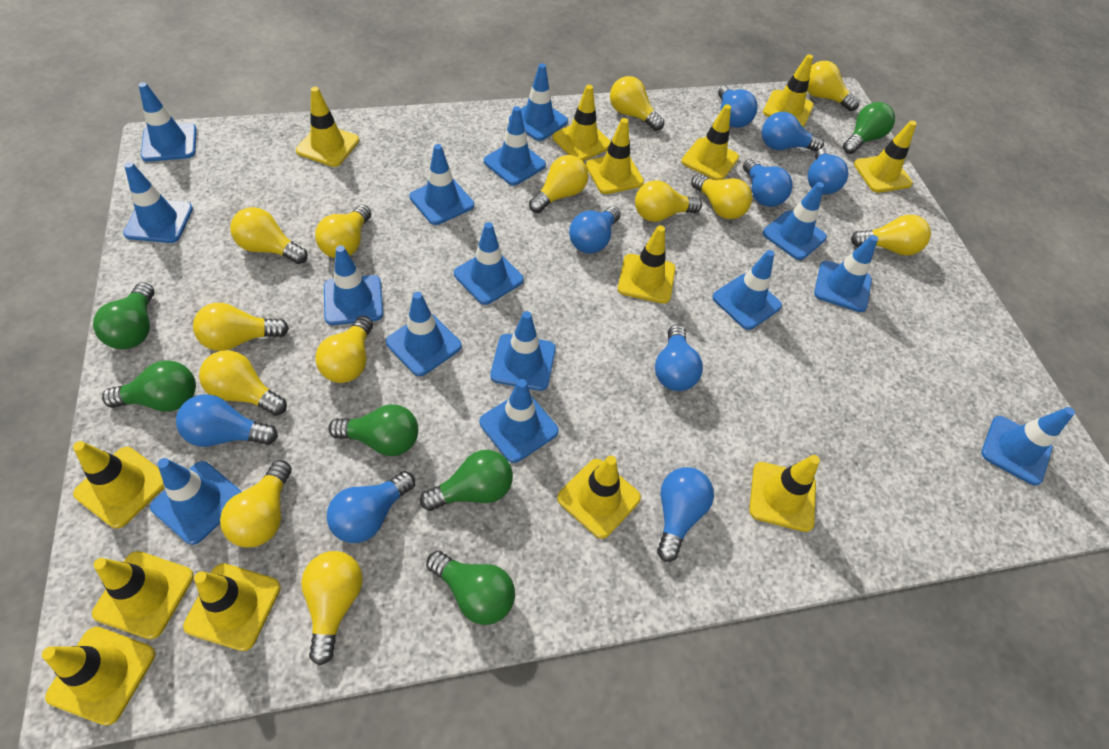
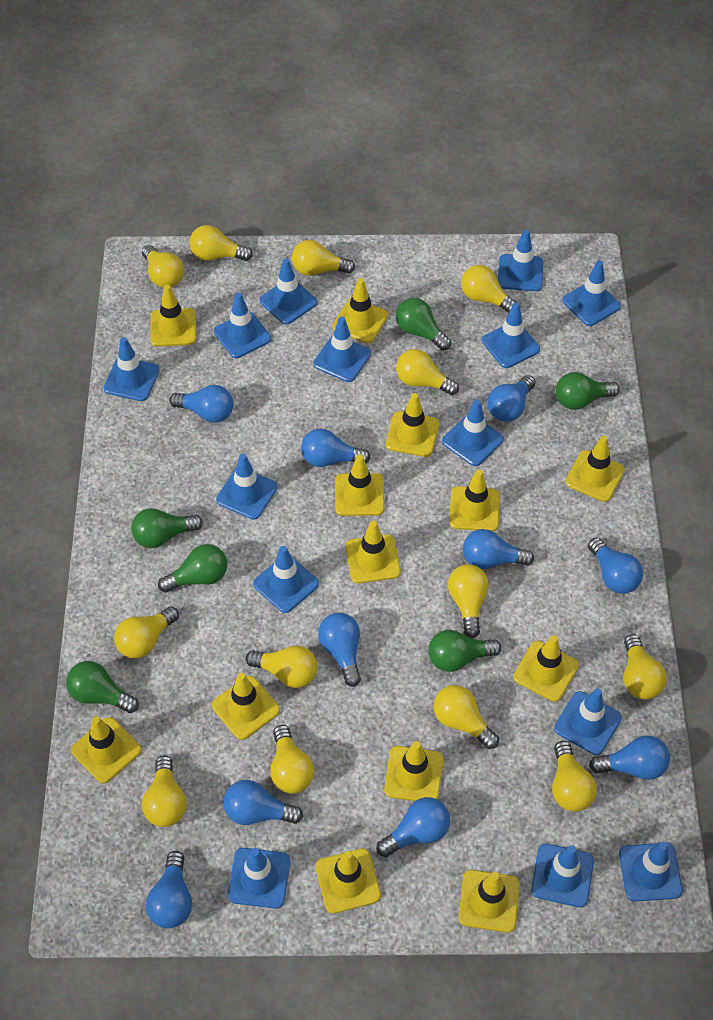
blue light bulb: [176,394,278,447] [327,471,415,543] [569,206,621,254] [655,325,703,391] [657,467,714,562] [718,85,758,128] [743,158,793,207] [762,112,824,152] [808,148,848,195] = 9 -> [146,851,192,928] [169,385,233,423] [223,780,303,825] [301,429,370,467] [318,613,361,687] [376,797,450,857] [463,529,534,569] [487,375,535,422] [588,538,643,594] [589,735,670,780] = 10
blue traffic cone: [123,162,193,243] [139,82,197,162] [150,458,242,545] [324,245,383,325] [386,292,462,376] [410,144,474,225] [454,222,524,305] [479,379,559,463] [484,106,546,185] [490,311,556,391] [509,63,568,141] [712,250,782,330] [763,182,827,260] [814,235,878,312] [981,407,1075,486] = 15 -> [104,337,160,401] [214,292,271,358] [216,454,278,520] [228,848,290,909] [253,546,319,613] [259,258,317,324] [313,316,371,382] [442,399,504,466] [482,302,540,368] [498,229,543,291] [531,843,594,908] [554,688,622,755] [562,260,621,326] [619,842,683,902] = 14

